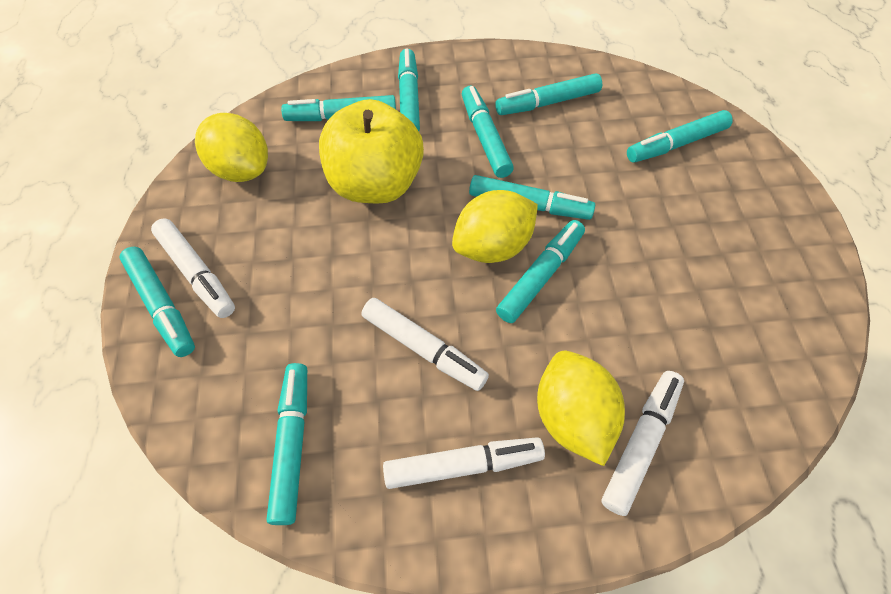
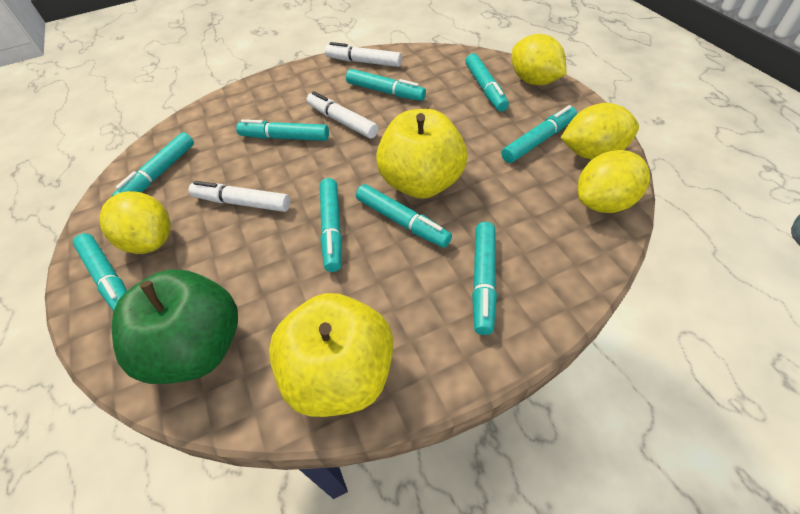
green apple: none = 0 -> [112,270,238,384] = 1
white marker: [151,218,235,318] [362,298,489,391] [383,437,545,489] [601,371,684,516] = 4 -> [188,181,290,212] [306,91,378,138] [325,42,402,67] = 3
yellow apple: [319,99,424,203] = 1 -> [269,293,393,417] [376,109,467,199] = 2
yellow lemon: [195,113,268,182] [452,190,538,263] [537,351,625,466] = 3 -> [100,191,171,254] [512,34,566,85] [561,103,639,160] [578,150,650,213] = 4

